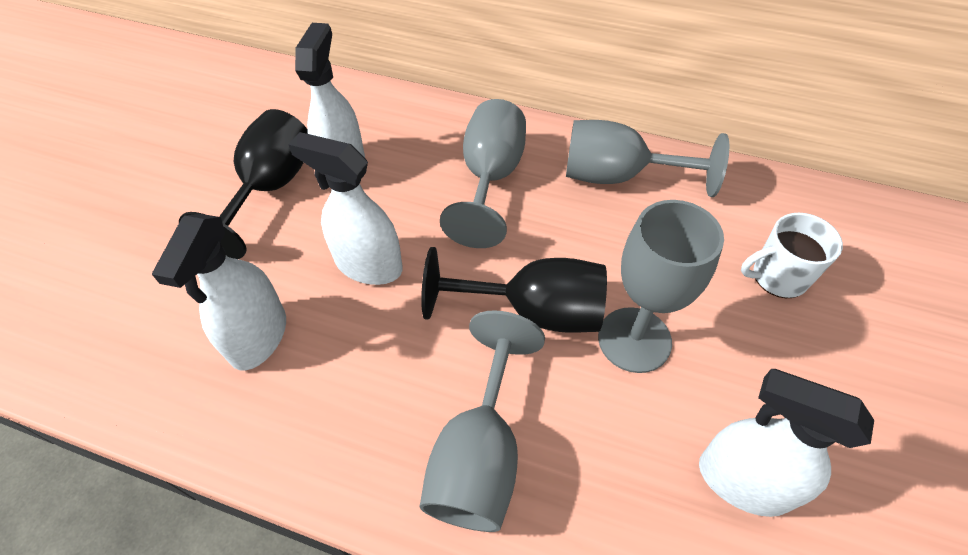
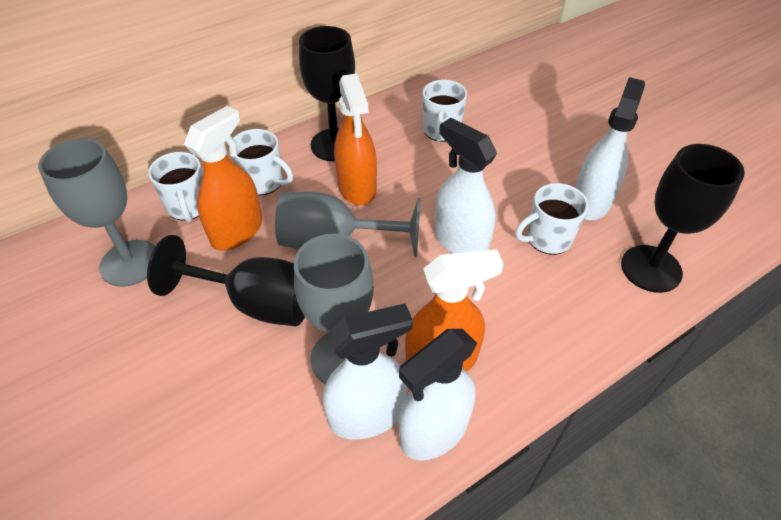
black goblet: [179,109,308,259] [421,247,607,333] = 2 -> [147,235,305,326] [299,26,355,161] [621,144,745,293] = 3
grey goblet: [419,310,545,532] [440,99,526,248] [566,120,729,197] [598,200,724,373] = 4 -> [38,138,156,287] [275,191,421,257] [294,234,374,384] = 3
orange spray bottle: none = 0 -> [184,106,262,251] [334,73,377,205] [405,249,504,372] = 3
white mug: [741,213,843,298] = 1 -> [148,152,203,222] [232,129,293,196] [423,80,467,142] [515,183,588,255] = 4

